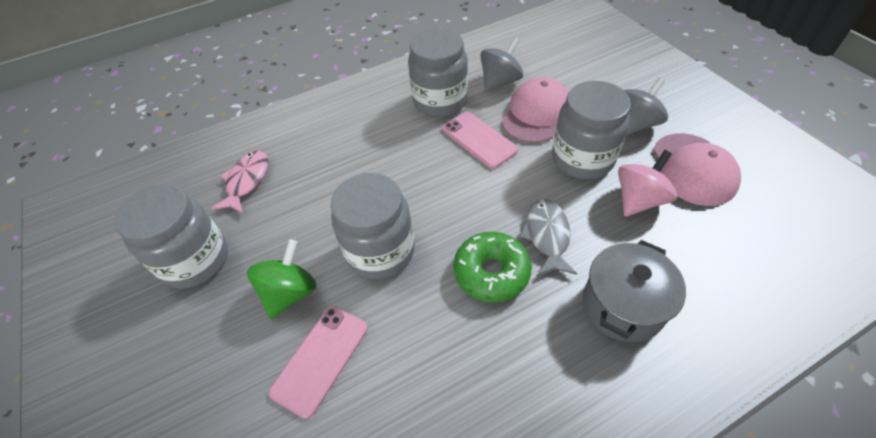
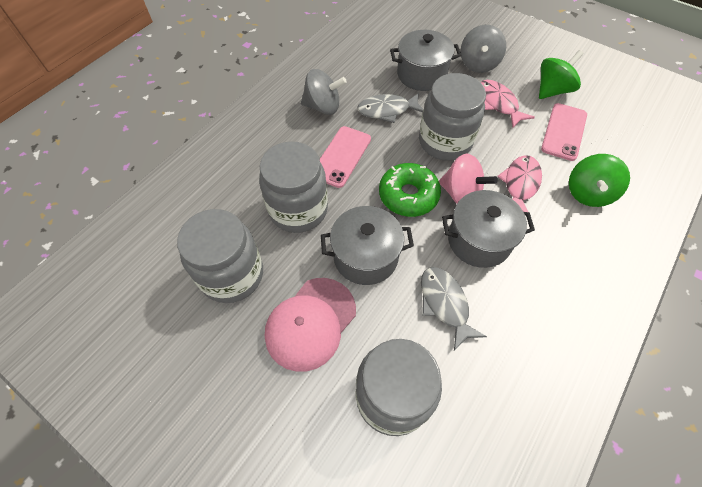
green spinning top: [247,240,316,319] = 1 -> [539,50,584,99] [569,154,630,207] = 2
grey fish: [519,199,577,276] = 1 -> [357,93,424,123] [421,267,487,351] = 2
grey pot: [583,240,686,342] = 1 -> [321,206,414,285] [390,30,461,91] [442,190,535,268] = 3
pink cap: [501,77,569,143] [653,133,741,206] = 2 -> [265,278,356,372] = 1
pink fish: [211,150,268,214] = 1 -> [480,80,535,128] [497,155,542,212] = 2

